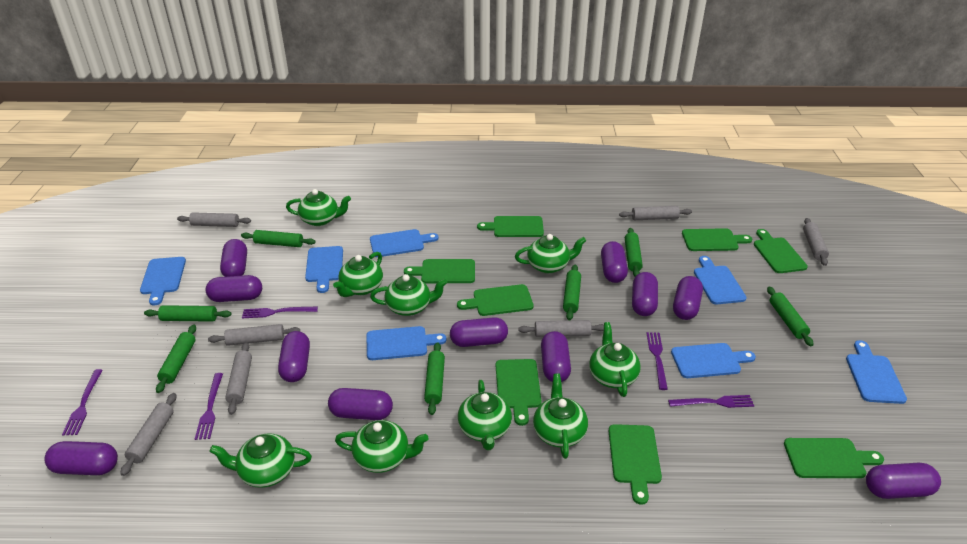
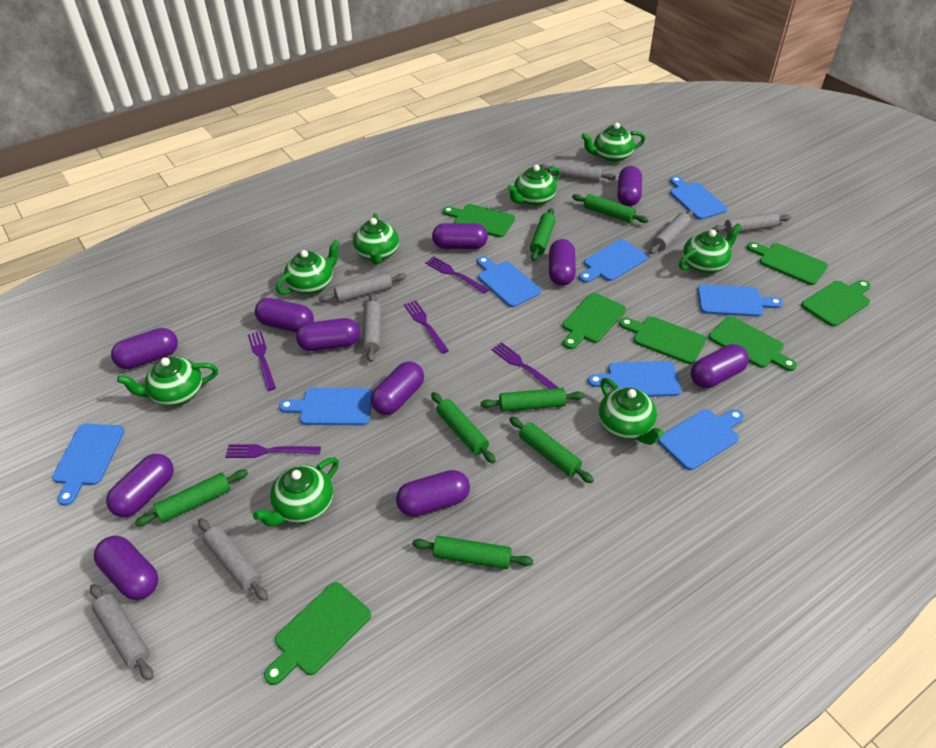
blue cutting board: [140,257,186,306] [305,246,343,293] [367,326,447,360] [370,229,439,257] [671,343,756,378] [694,256,747,304] [846,340,907,404] = 7 -> [52,424,124,506] [279,388,372,425] [477,256,541,307] [579,239,648,283] [588,361,681,397] [658,409,744,470] [670,176,727,220] [697,284,783,317] = 8
green cutting board: [404,259,475,283] [457,284,534,316] [477,216,544,237] [496,359,541,426] [609,424,662,505] [682,228,752,251] [754,229,808,273] [784,438,884,478] = 8 -> [264,582,371,685] [443,204,515,237] [562,293,626,349] [619,316,706,364] [708,316,797,371] [747,242,828,285] [801,280,871,327] = 7
green teapot: [209,433,312,488] [286,189,351,226] [333,252,383,297] [335,420,429,473] [370,274,447,316] [458,380,512,450] [515,234,586,273] [533,373,588,459] [589,322,641,397] = 9 -> [117,357,218,406] [253,457,339,527] [276,239,340,295] [353,213,399,265] [507,165,561,206] [581,123,646,163] [599,378,664,445] [679,223,742,274] = 8

